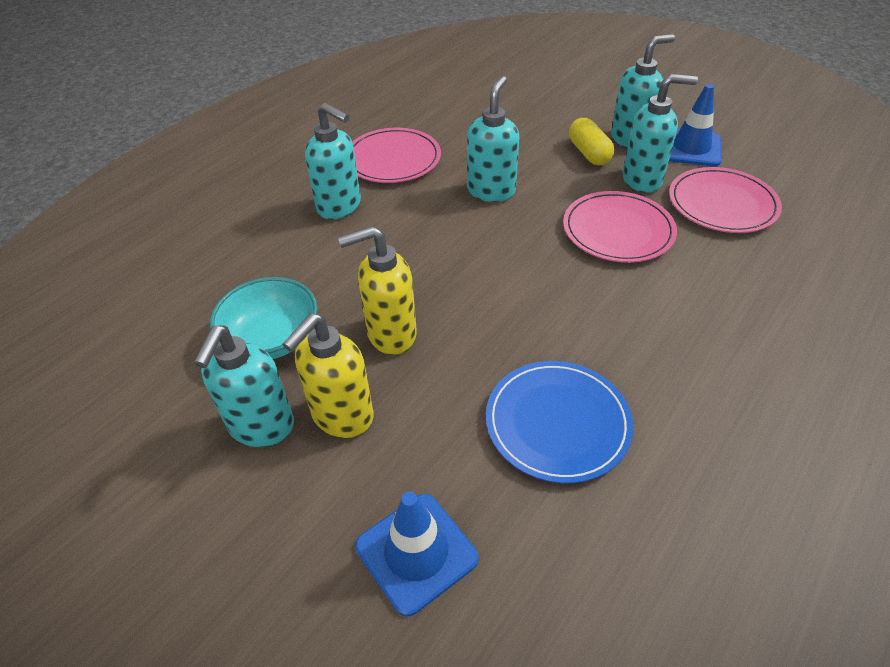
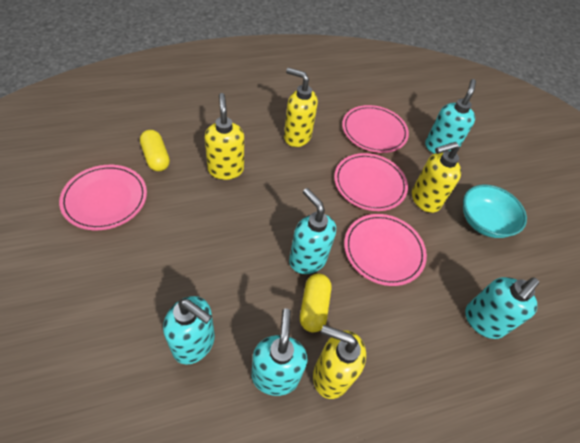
blue plate: [486,361,633,483] = 1 -> none = 0
blue traffic cone: [355,492,479,617] [669,84,722,167] = 2 -> none = 0
pink plate: [352,128,441,183] [563,191,677,263] [669,167,782,233] = 3 -> [59,165,147,230] [334,153,408,211] [342,105,409,153] [344,214,427,286] = 4
yellow capsule: [569,118,614,165] = 1 -> [140,130,170,171] [300,273,331,332] = 2
yellow soap dispenser: [283,313,374,438] [338,226,417,355] = 2 -> [205,93,244,180] [284,68,318,147] [313,325,366,399] [412,142,461,213] = 4

